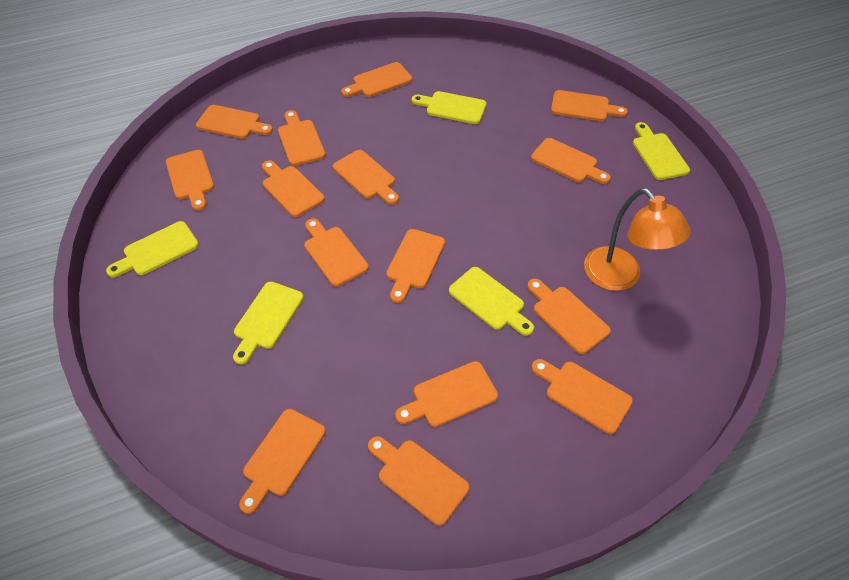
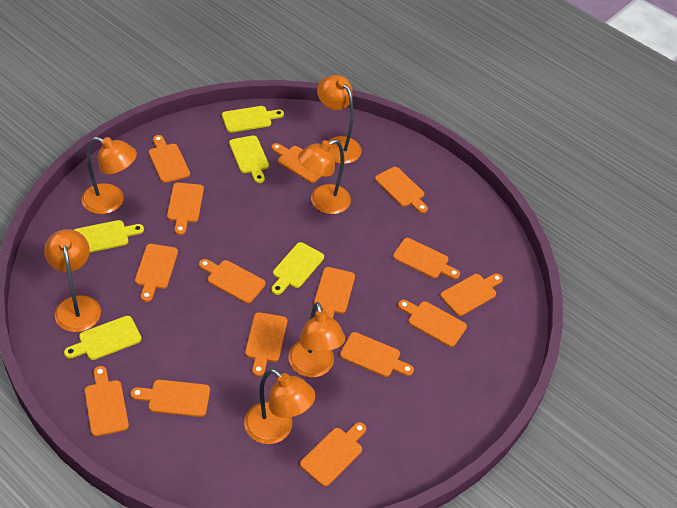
orange lamp: [584,188,691,291] = 1 -> [44,229,101,332] [81,137,137,214] [244,369,315,444] [288,302,345,377] [298,139,351,214] [317,75,361,164] = 6

